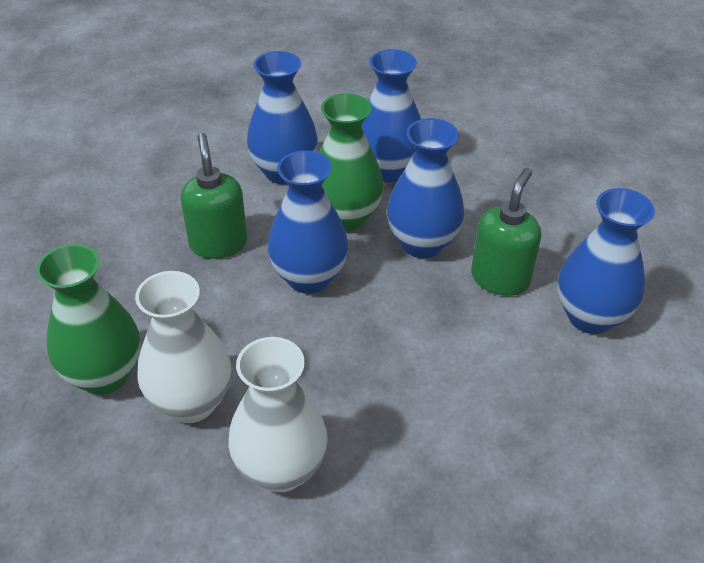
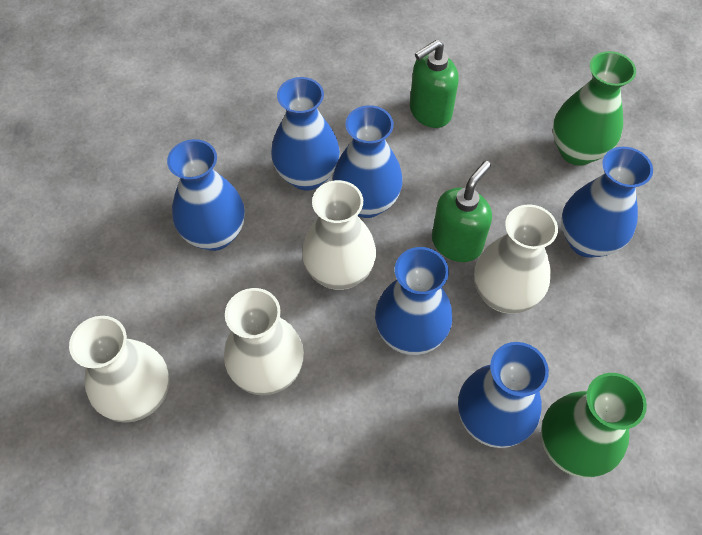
blue vase: [247,51,318,184] [268,150,348,294] [361,49,421,182] [387,118,464,258] [558,188,655,334] = 5 -> [167,139,245,251] [271,77,340,191] [333,105,403,218] [375,247,453,355] [458,342,549,448] [561,147,653,258] = 6
white vase: [135,271,231,423] [228,337,328,493] = 2 -> [69,316,169,423] [224,288,304,395] [302,180,376,290] [474,204,558,314] = 4

